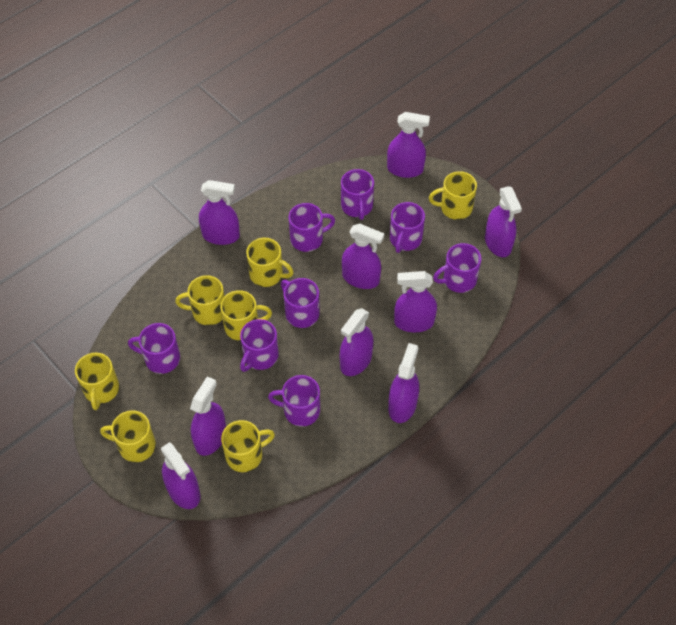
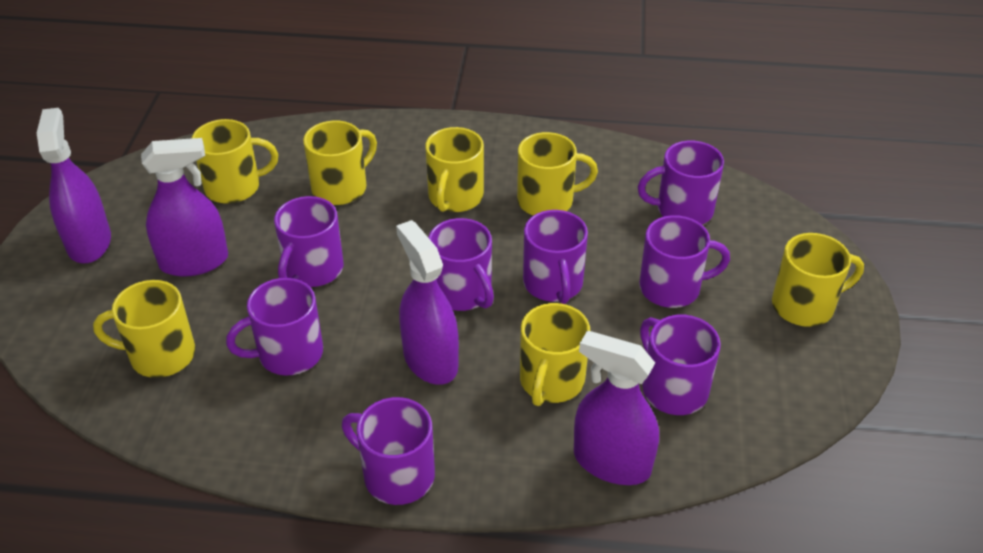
purple spray bottle: [161,442,200,509] [190,376,226,456] [199,180,240,245] [340,308,373,376] [342,224,384,289] [387,112,430,178] [388,343,419,423] [394,271,437,332] [485,186,522,257] = 9 -> [37,108,111,263] [141,138,228,277] [396,220,459,385] [574,331,659,485] = 4

